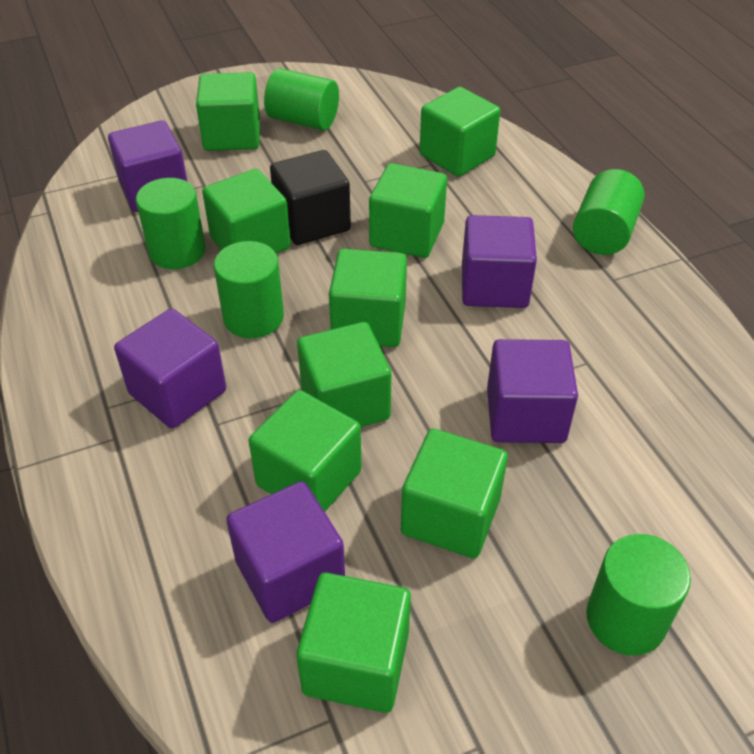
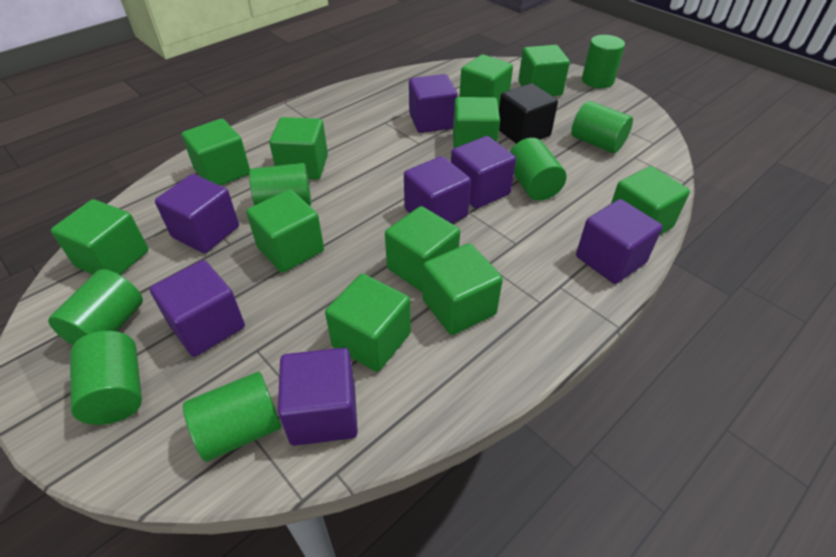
green cube: [196,72,260,151] [202,169,291,254] [249,390,362,512] [296,572,411,713] [297,322,391,427] [329,249,407,347] [369,163,447,258] [401,429,508,558] [420,87,500,177] = 9 -> [51,199,148,275] [181,119,250,186] [246,190,324,273] [269,117,328,180] [325,274,411,372] [385,206,460,292] [423,243,503,335] [453,97,500,148] [459,54,513,107] [518,45,570,96] [611,166,690,235] = 11
green cylinder: [136,178,206,269] [214,241,284,338] [264,68,339,130] [573,169,645,255] [586,534,691,656] = 5 -> [48,269,143,345] [70,331,142,425] [183,372,282,461] [249,163,311,206] [510,138,566,201] [571,101,633,153] [582,35,625,88] = 7
purple cube: [108,120,187,212] [114,308,226,428] [226,481,345,623] [462,215,537,308] [487,339,578,443] = 5 -> [150,260,245,357] [155,174,239,253] [278,348,358,446] [404,156,471,223] [409,74,458,133] [451,136,516,209] [576,199,663,284] = 7

